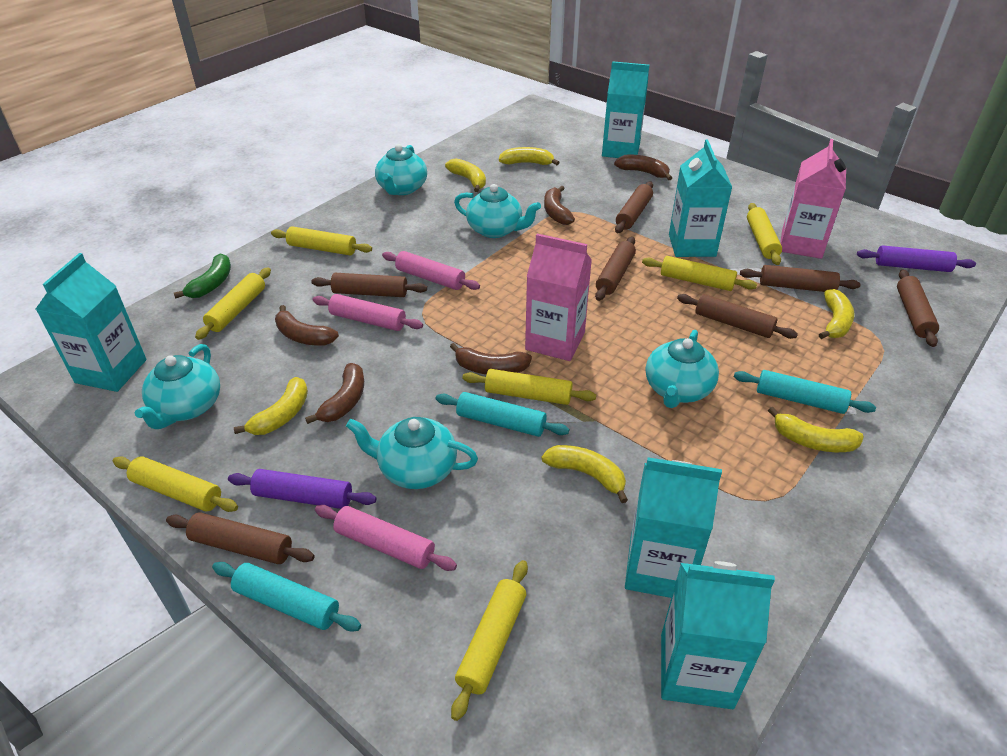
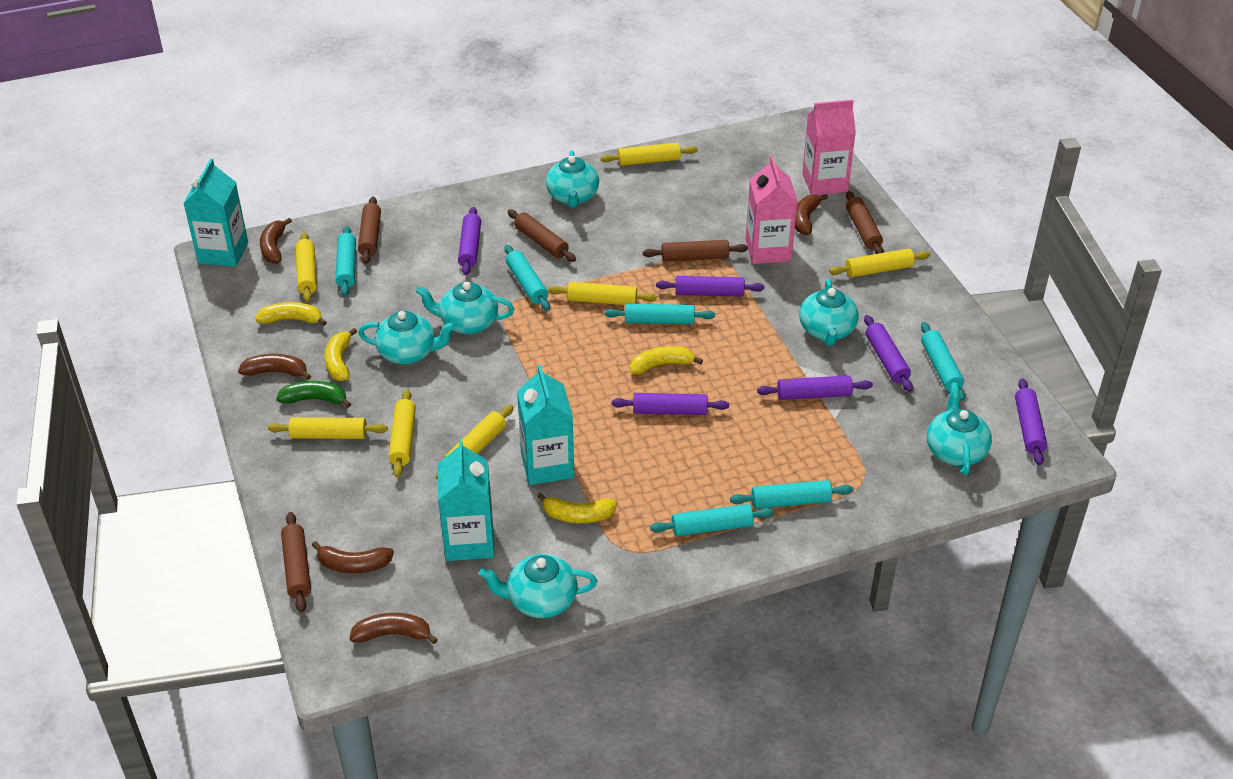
brown rolling pin: [166,512,315,564] [311,273,427,297] [595,237,636,301] [615,182,653,233] [677,294,798,339] [740,265,861,292] [897,269,939,347] = 7 -> [281,512,311,612] [358,197,381,264] [508,210,576,262] [643,240,748,262] [846,191,883,254] = 5
pink rolling pin: [313,294,423,331] [315,505,457,571] [382,251,480,290] = 3 -> none = 0
purple rolling pin: [228,469,377,509] [857,245,976,272] = 2 -> [458,207,481,275] [612,393,729,415] [656,276,764,297] [757,376,873,400] [864,315,913,392] [1015,378,1047,465] = 6
turquoise carton: [36,253,147,392] [602,61,649,158] [625,457,722,598] [661,561,775,709] [669,139,733,257] = 5 -> [183,158,248,267] [438,439,494,561] [517,365,574,485] = 3
turquoise rolling pin: [212,562,361,632] [436,392,569,437] [734,370,876,414] = 3 -> [336,226,356,296] [504,245,550,310] [605,304,715,324] [650,504,775,536] [730,480,853,509] [921,322,965,401] = 6
turquoise teapot: [135,344,220,429] [346,417,478,489] [375,144,427,195] [454,184,541,238] [646,330,719,408] = 5 -> [358,311,456,364] [416,282,514,334] [479,554,597,618] [546,150,599,208] [799,279,859,346] [927,382,992,475] = 6
yellow banana: [234,377,308,435] [445,158,486,192] [499,147,560,165] [541,445,628,503] [768,407,864,452] [819,289,854,339] = 6 -> [255,302,327,326] [324,328,357,381] [537,493,617,523] [630,346,703,374] = 4

